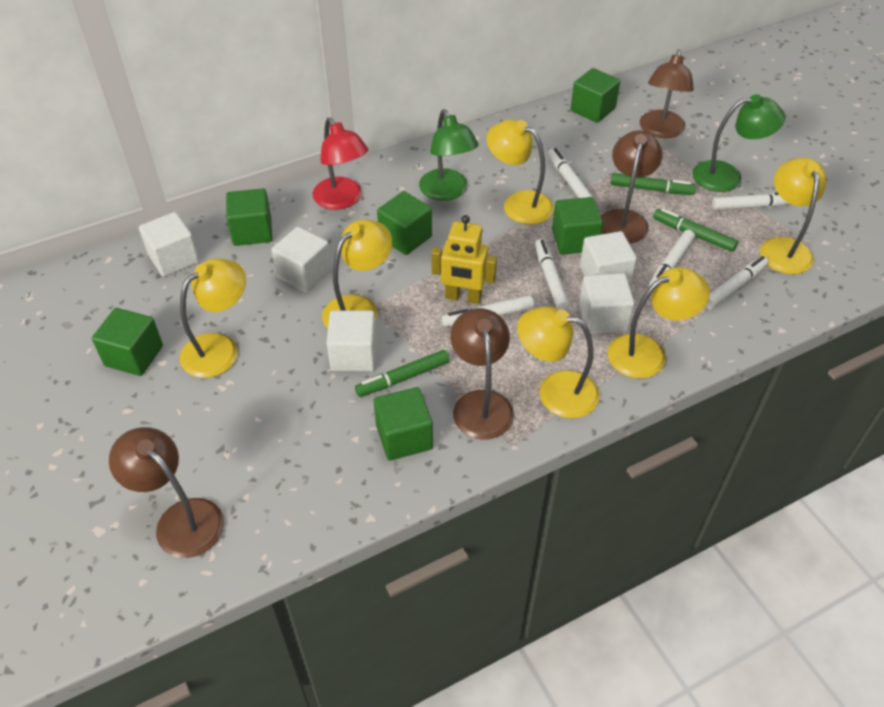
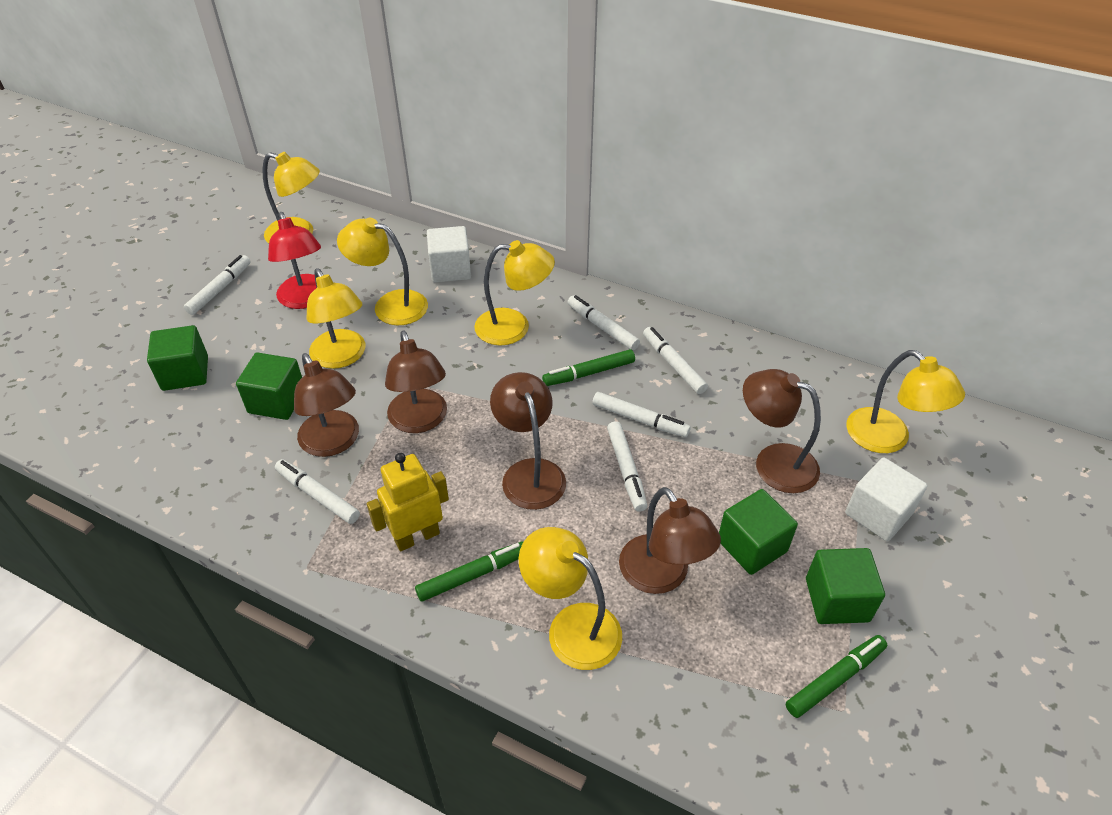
brown lamp: [109,427,224,558] [450,308,514,440] [601,130,663,244] [640,49,694,138] = 4 -> [294,353,359,457] [385,331,447,433] [490,372,566,510] [619,487,721,594] [743,369,821,493] = 5
green cube: [92,308,163,376] [226,188,273,246] [374,387,433,461] [377,191,432,255] [552,197,603,255] [570,68,620,123] = 6 -> [147,325,208,391] [236,352,302,420] [719,489,798,575] [806,548,885,624] = 4
green lamp: [419,109,479,201] [692,94,785,192] = 2 -> none = 0
white cube: [139,212,199,277] [271,227,332,293] [327,311,377,371] [579,273,635,334] [580,231,637,286] = 5 -> [427,226,471,282] [845,457,928,541] = 2

